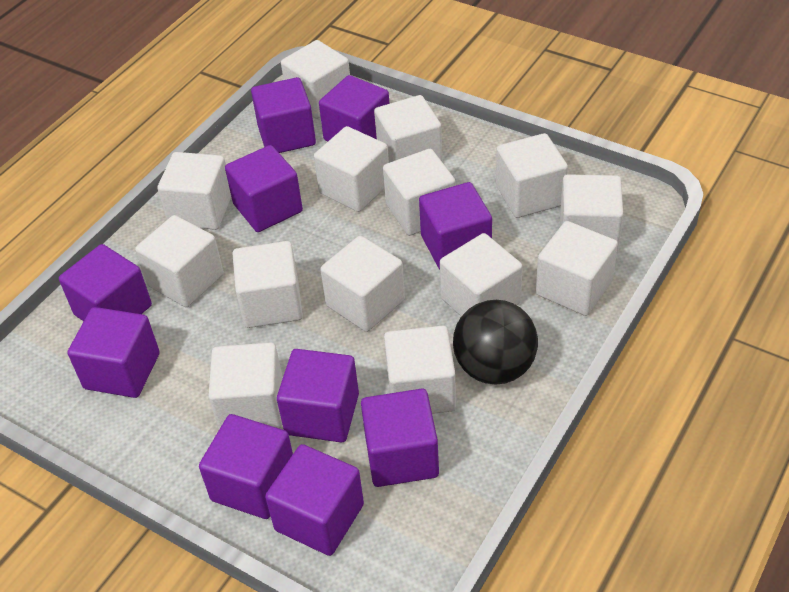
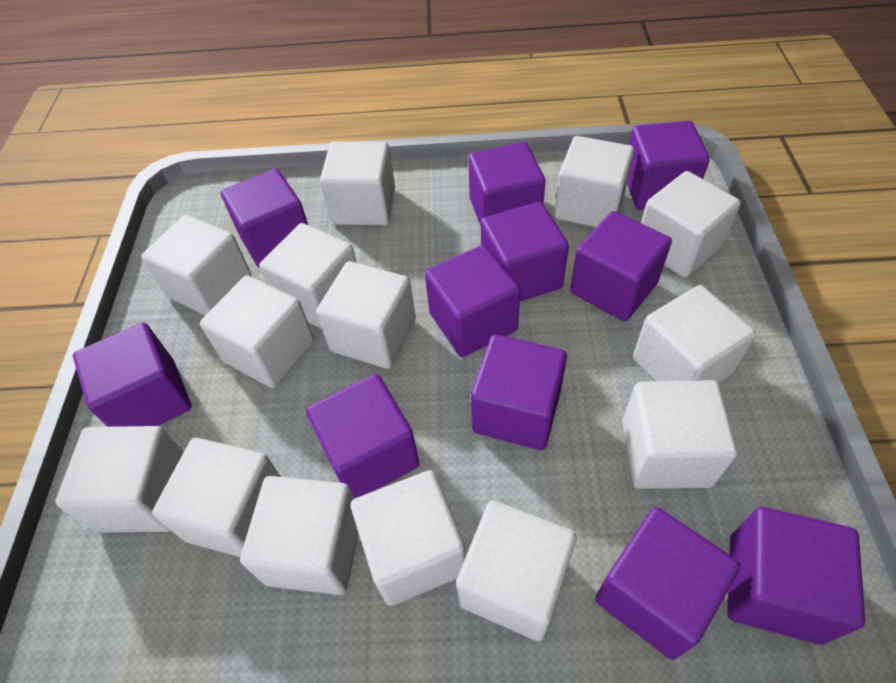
black ball: [453,300,538,384] = 1 -> none = 0
purple cube: [59,244,152,321] [68,307,160,398] [199,414,293,519] [225,145,303,232] [251,77,316,153] [265,444,364,556] [277,349,359,443] [319,75,390,141] [361,389,439,487] [419,182,492,269] = 10 -> [73,322,192,427] [221,168,308,268] [306,374,419,498] [425,245,520,357] [468,142,545,226] [471,334,567,450] [481,202,569,301] [570,211,672,322] [595,507,740,660] [627,121,710,210] [727,507,865,645] = 11

